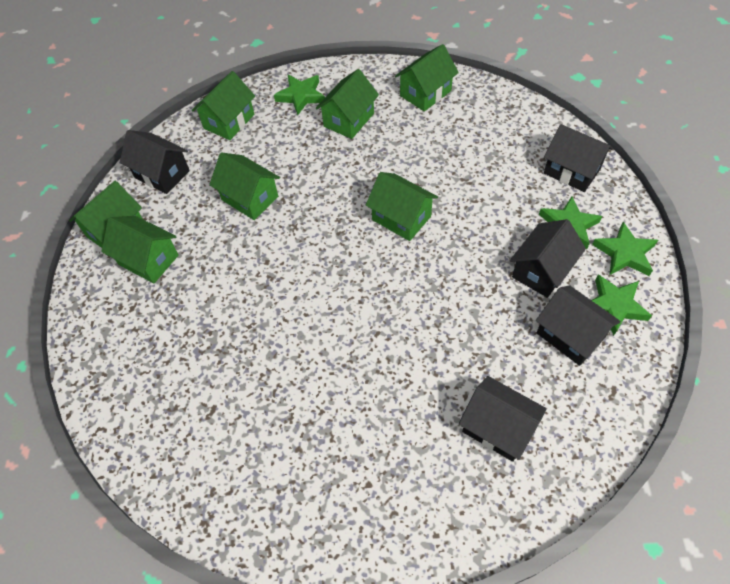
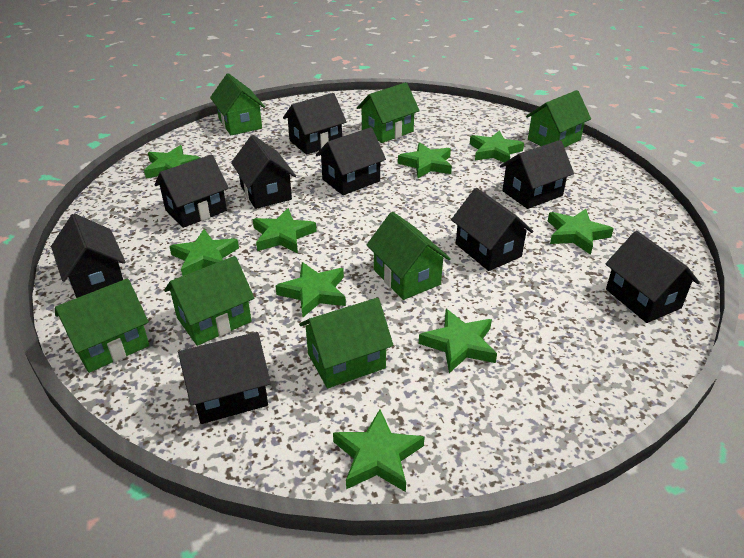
black house: [120,130,190,194] [459,376,547,462] [510,219,586,298] [536,285,621,366] [544,124,613,192] = 5 -> [51,213,125,298] [154,154,229,228] [178,332,271,424] [231,135,296,209] [283,93,346,155] [316,127,386,195] [451,188,533,271] [500,140,574,209] [606,231,700,323] = 9
green star: [274,75,325,115] [539,196,602,249] [591,274,652,336] [592,222,658,276] = 4 -> [144,145,201,179] [169,229,239,276] [253,208,317,253] [275,262,346,317] [333,409,425,492] [398,142,452,178] [419,309,497,373] [470,130,524,163] [548,209,614,255] = 9

